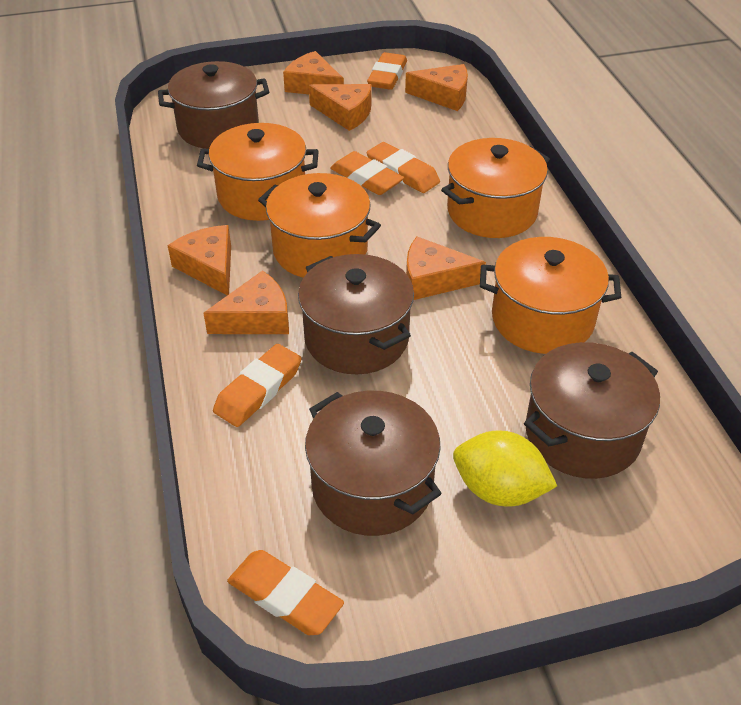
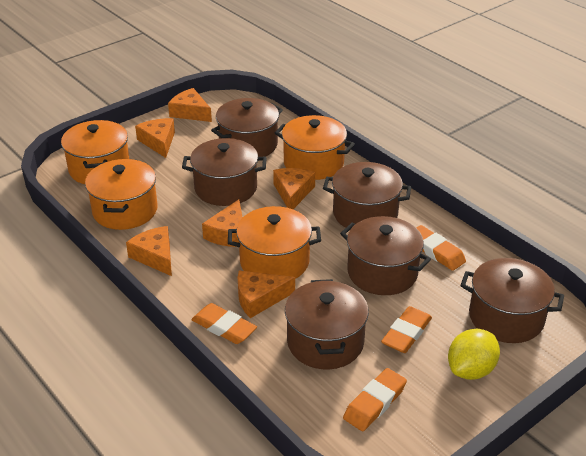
brown pot: [158,61,269,149] [298,254,414,374] [305,391,442,536] [524,342,660,479] = 4 -> [182,138,266,206] [211,98,283,157] [285,279,369,369] [323,162,411,228] [340,216,431,295] [460,258,564,343] = 6
orange eraser: [213,344,302,427] [227,550,344,635] [330,151,404,195] [367,52,407,90] [367,142,440,193] = 5 -> [191,303,257,344] [343,368,407,431] [381,306,432,353] [417,225,466,271] = 4

